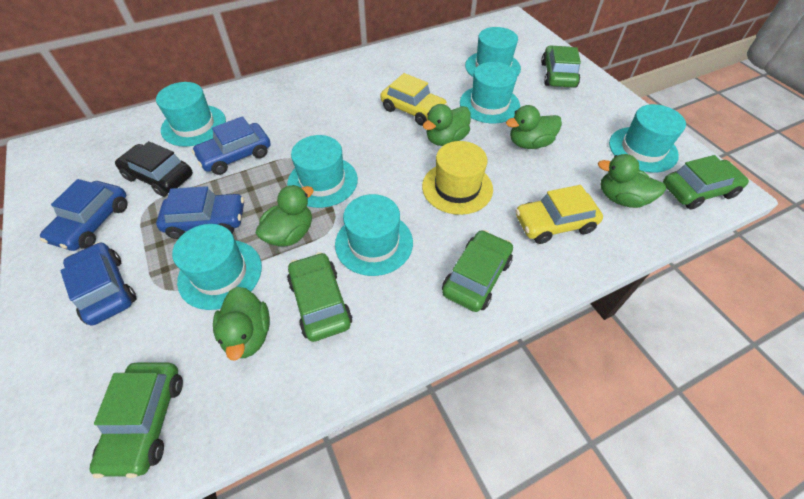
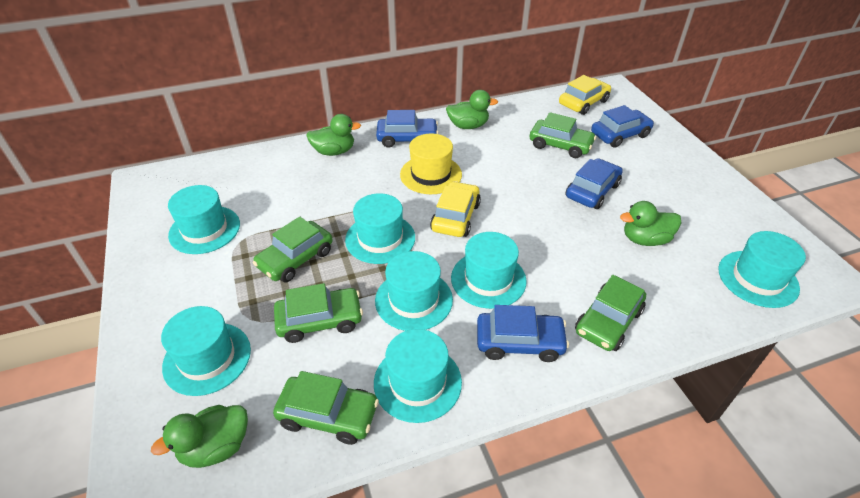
black car: [115,141,193,197] = 1 -> none = 0
green duck: [213,287,270,361] [256,185,314,247] [423,104,471,146] [506,105,562,149] [598,154,666,208] = 5 -> [151,405,248,468] [306,114,361,156] [446,90,498,129] [620,201,681,246] = 4

